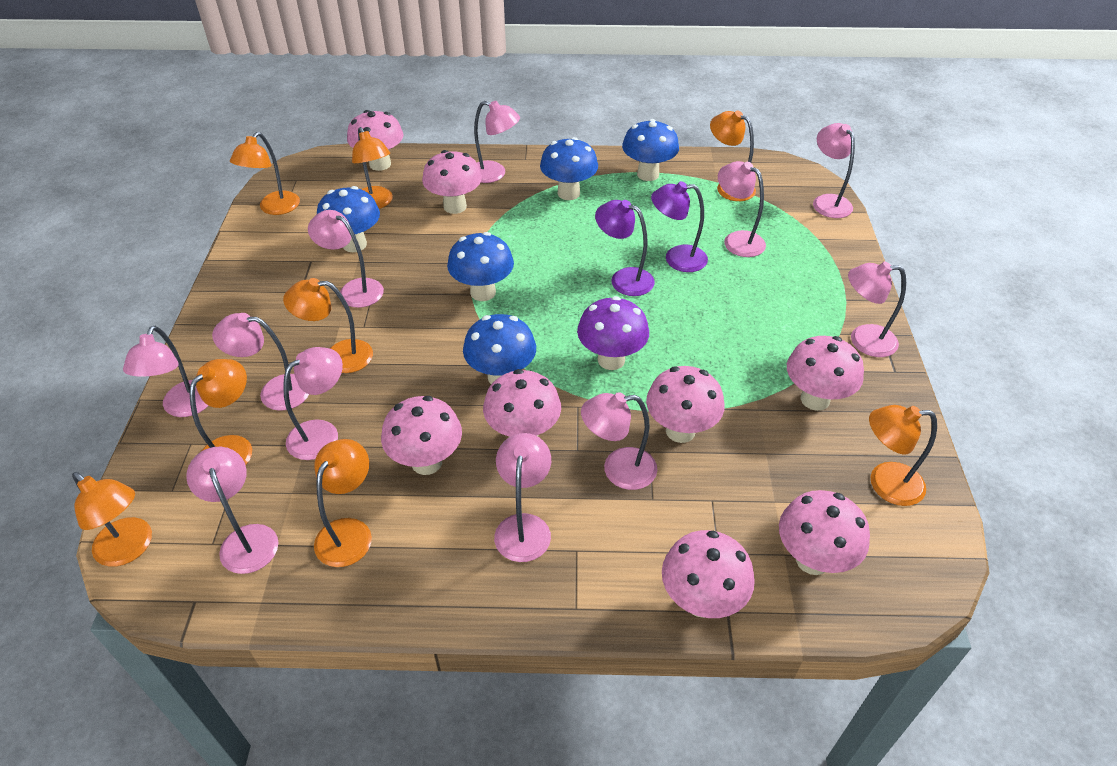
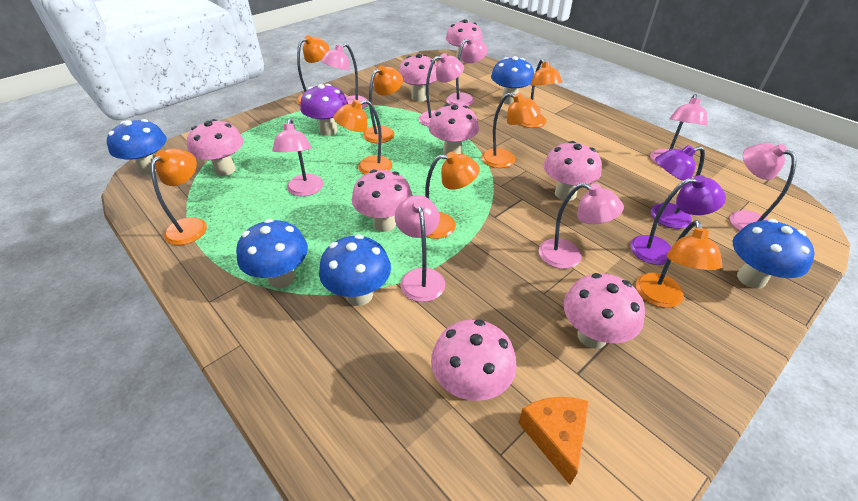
orange cheese: none = 0 -> [518,397,589,485] = 1
pink lamp: [123,326,209,417] [186,447,278,574] [212,313,309,411] [283,347,343,460] [308,210,384,308] [474,101,520,183] [494,433,551,562] [581,392,657,490] [718,161,766,257] [813,123,855,218] [848,262,906,357] = 11 -> [272,119,324,196] [321,43,368,109] [395,195,445,302] [419,53,464,127] [446,36,488,106] [539,183,624,269] [650,94,708,166] [730,143,796,231] = 8

